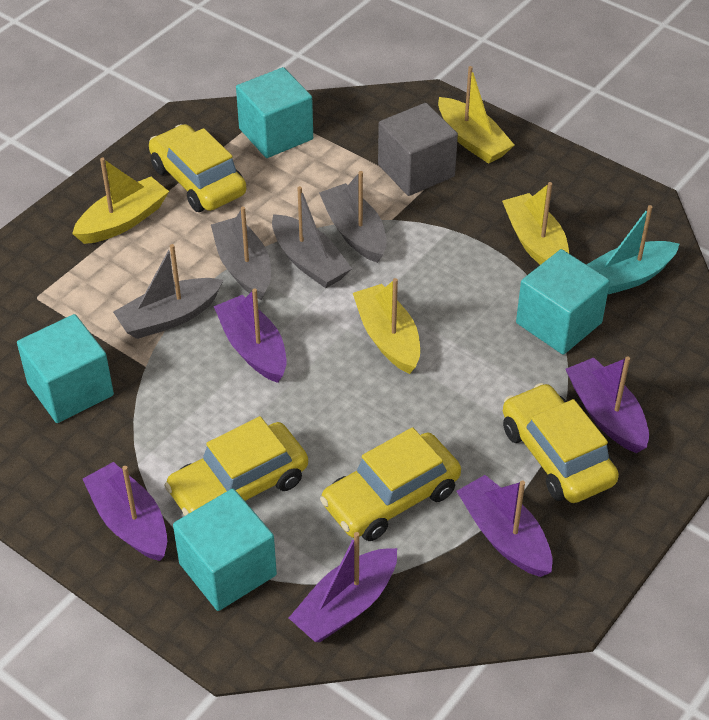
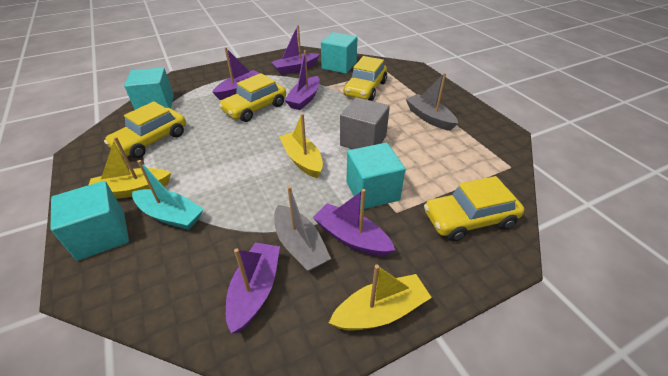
grey boat: [113,244,223,339] [211,207,271,300] [272,186,352,288] [319,171,387,263] = 4 -> [274,186,331,272] [406,73,458,131] = 2
yellow boat: [72,158,169,244] [353,278,420,374] [438,66,514,164] [502,182,569,265] = 4 -> [89,137,171,199] [279,113,323,178] [329,265,432,331] = 3

